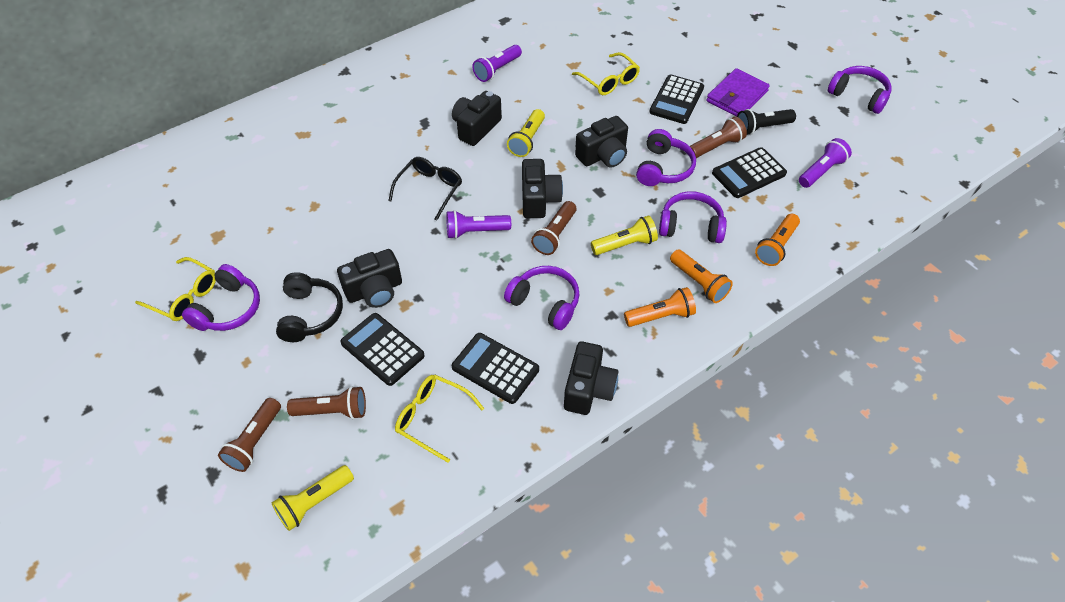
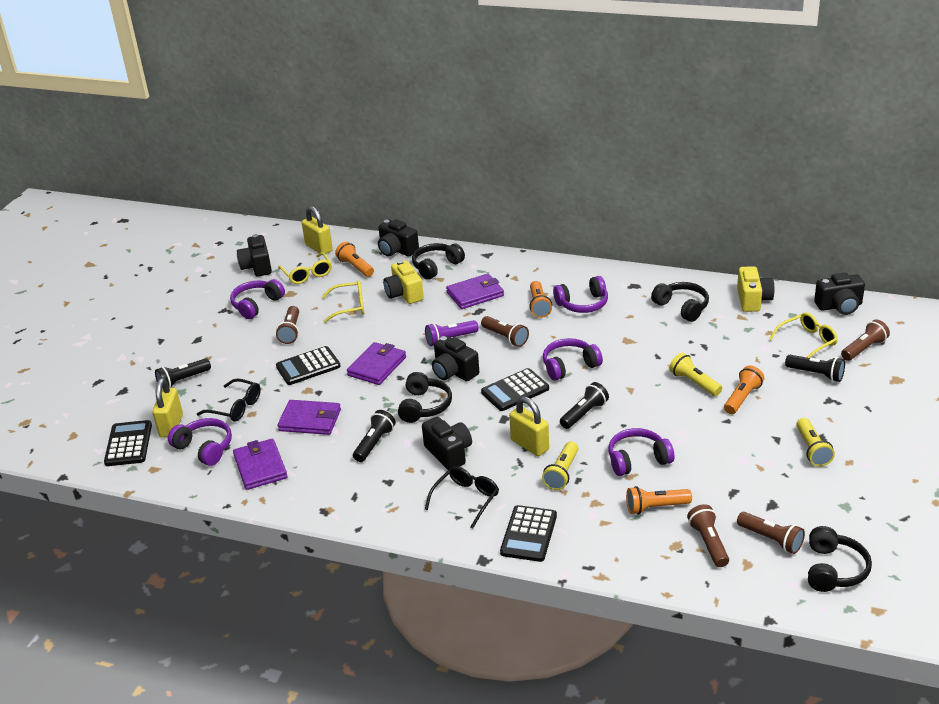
black flashlight: [737,109,796,135] = 1 -> [155,358,211,388] [353,410,396,462] [560,382,609,429] [785,355,845,382] = 4
black glasses: [388,157,462,220] = 1 -> [197,379,261,422] [425,466,499,529] = 2
black headphones: [276,272,343,342] = 1 -> [398,372,452,423] [412,243,465,280] [651,282,709,322] [808,526,872,592] = 4
brown flashlight: [218,398,281,472] [287,386,366,420] [531,201,576,255] [690,116,747,158] = 4 -> [276,306,299,344] [481,316,529,347] [687,504,729,567] [737,512,805,554] [841,320,890,361] = 5
orange flashlight: [624,287,696,327] [670,249,733,303] [755,214,800,266] = 3 -> [335,242,374,277] [529,281,552,318] [626,486,692,515] [724,366,764,414] = 4
purple flashlight: [446,210,511,239] [472,45,522,82] [799,138,852,188] = 3 -> [425,320,479,346] = 1
purple wallet: [706,68,770,117] = 1 -> [233,439,287,490] [277,400,341,435] [347,342,406,385] [446,274,504,309] = 4
yellow camera: none = 0 -> [383,260,424,304] [737,266,775,312] = 2
yellow padlock: none = 0 -> [152,378,183,438] [302,206,333,254] [509,396,549,456] = 3

